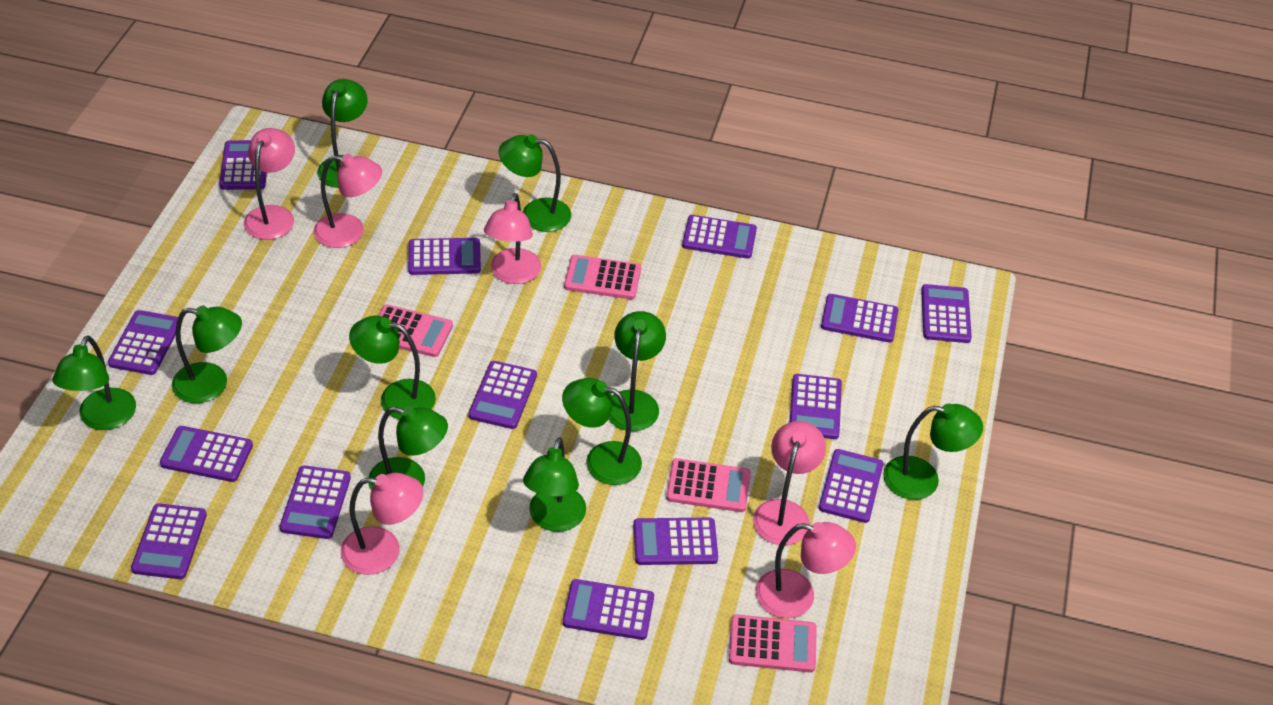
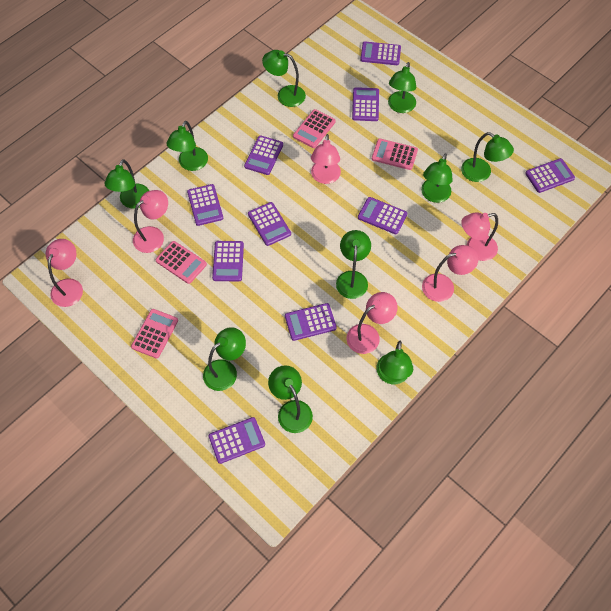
purple calculator: [108,310,178,375] [131,503,207,579] [160,426,253,482] [219,140,267,190] [280,465,351,539] [408,238,481,275] [468,361,537,429] [563,579,654,640] [633,518,718,565] [682,215,757,259] [790,374,842,439] [819,449,884,523] [821,294,899,343] [921,284,972,343] = 14 -> [187,184,223,226] [209,417,265,464] [212,241,244,281] [244,135,283,175] [248,202,291,246] [285,303,337,341] [352,87,379,121] [358,197,407,234] [360,41,401,65] [525,158,575,193] = 10

